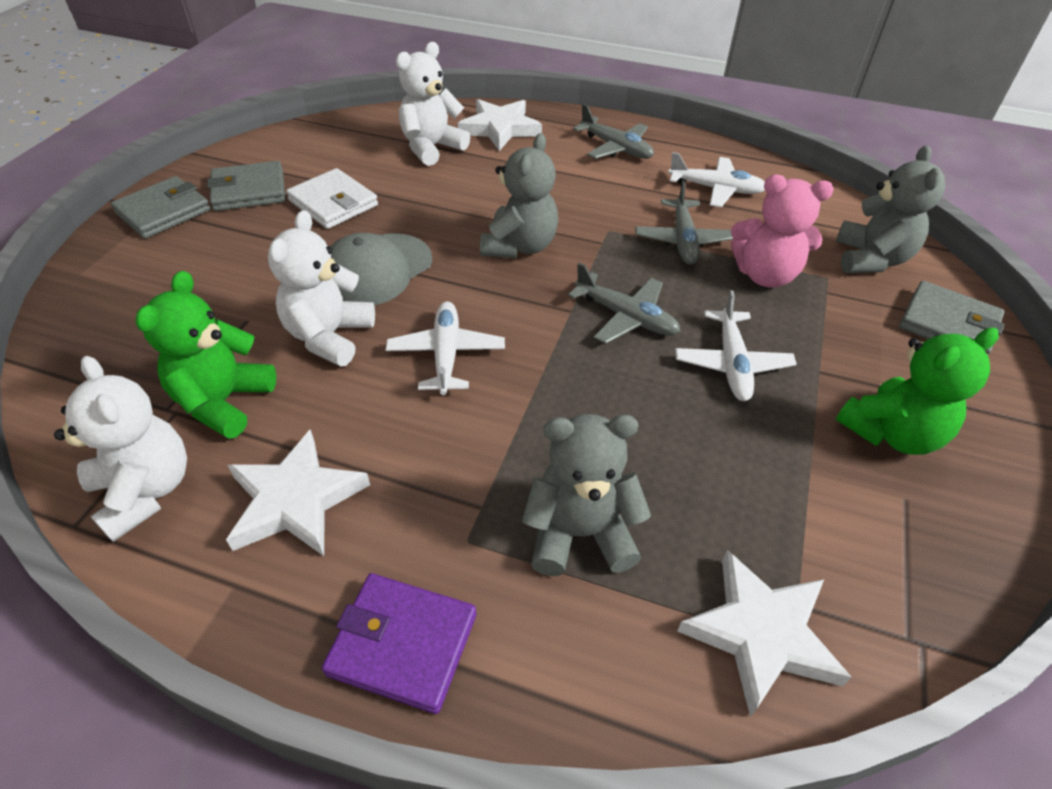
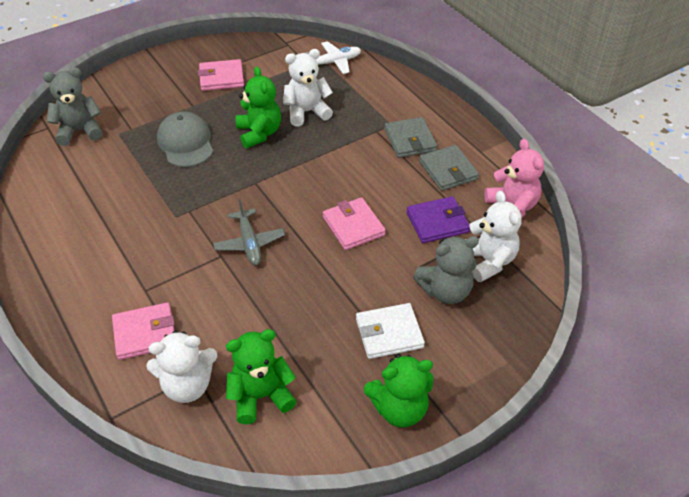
green teddy bear: [136,271,276,439] [836,327,999,455] = 2 -> [226,329,297,424] [236,67,281,148] [364,354,433,428] = 3
grey plane: [568,263,680,344] [573,104,654,159] [635,180,734,264] = 3 -> [213,199,285,265] = 1
grey teddy bear: [480,133,558,258] [522,414,651,576] [836,145,946,273] = 3 -> [43,67,102,146] [413,236,479,304] = 2
grey wallet: [111,176,210,239] [207,161,285,211] [899,281,1005,355] = 3 -> [384,117,437,158] [419,145,479,191] = 2
pink wallet: none = 0 -> [112,302,175,360] [198,59,244,91] [323,197,386,250] = 3
white plane: [386,302,505,395] [668,152,765,207] [675,290,797,401] = 3 -> [306,41,361,74] = 1
white star: [226,429,370,556] [458,99,542,151] [677,550,852,717] = 3 -> none = 0

